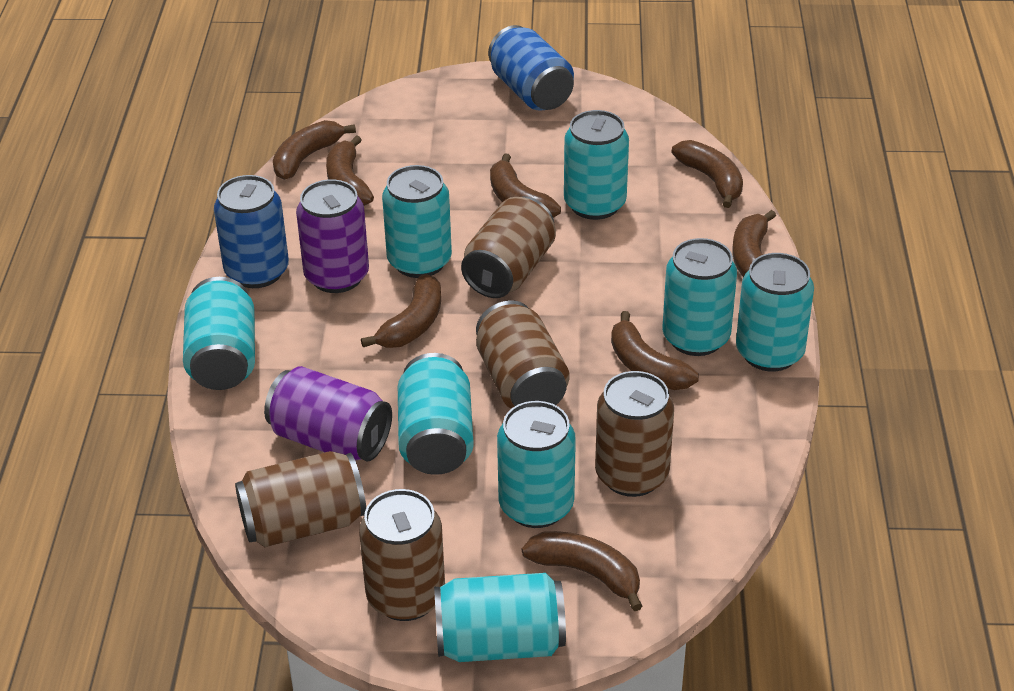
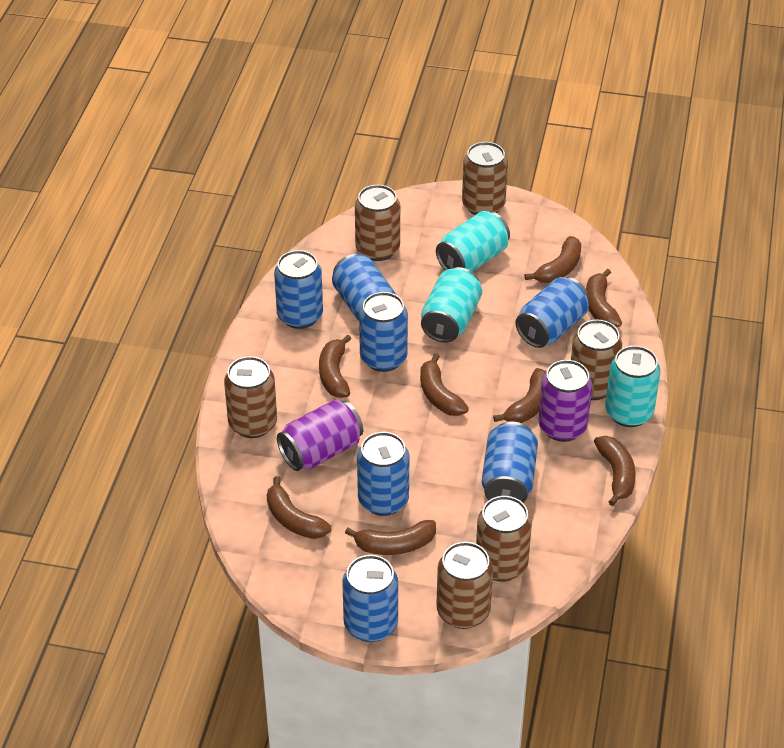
blue can: [214,175,289,288] [488,25,574,111] = 2 -> [274,250,323,329] [332,254,396,320] [342,555,398,642] [357,432,409,516] [359,292,408,372] [482,422,538,503] [515,277,589,348] = 7
brown can: [235,451,366,547] [359,489,445,621] [461,196,556,298] [476,300,570,409] [595,371,674,497] = 5 -> [224,356,277,438] [355,185,400,261] [436,542,493,629] [462,142,508,215] [476,496,532,582] [571,320,622,400] = 6
turquoise can: [183,277,255,390] [382,165,452,278] [398,353,474,475] [434,573,566,662] [497,401,576,528] [564,110,629,220] [662,238,737,356] [736,253,814,371] = 8 -> [421,267,482,343] [436,211,510,272] [605,346,660,427] = 3

